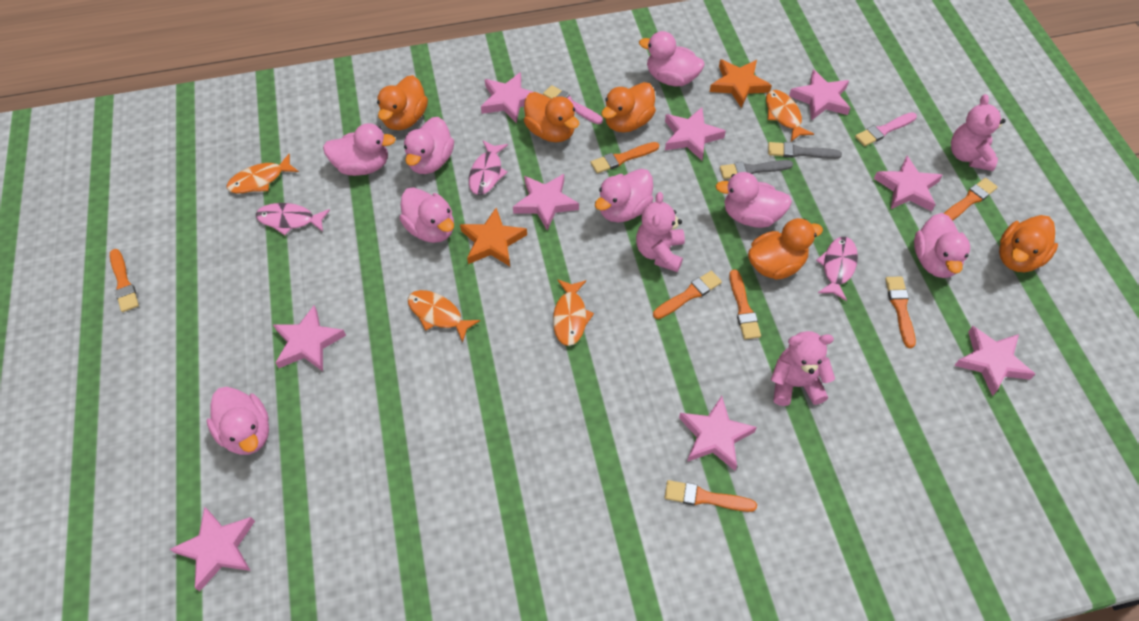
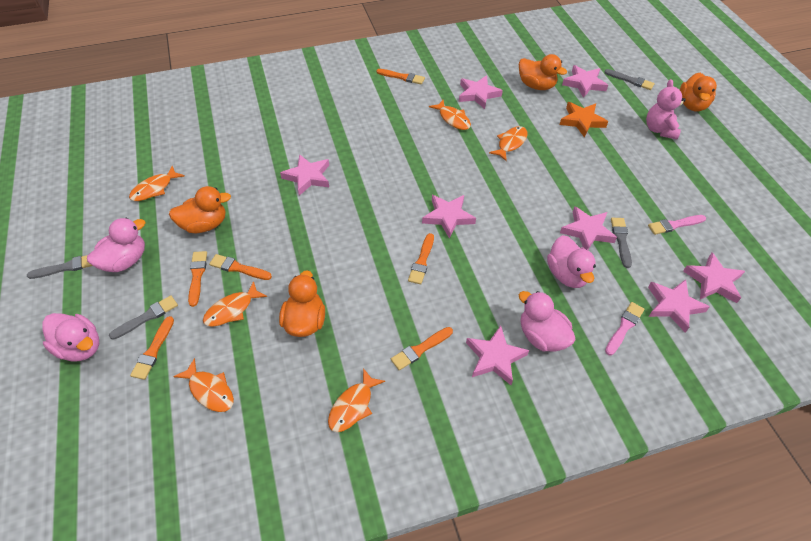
grey brush: [720,160,793,179] [768,142,842,159] = 2 -> [27,255,93,279] [109,295,178,340] [604,69,655,90] [611,218,632,268] = 4
orange brush: [110,249,139,312] [591,142,659,173] [653,271,722,319] [665,480,757,512] [729,270,761,339] [885,277,916,348] [944,178,998,221] = 7 -> [130,316,174,380] [188,251,207,307] [209,254,272,280] [377,69,425,84] [391,327,453,370] [408,233,434,284] = 6
orange duck: [377,75,428,130] [524,92,579,142] [601,82,656,132] [748,218,823,280] [999,215,1058,272] = 5 -> [169,186,231,233] [279,270,325,337] [519,54,567,90] [680,73,717,111] = 4
orange fish: [227,154,299,193] [408,290,480,343] [553,279,594,346] [766,90,814,141] = 4 -> [129,166,185,201] [173,358,234,412] [203,281,267,327] [328,368,385,432] [429,100,471,130] [489,126,528,161] = 6
orange star: [460,208,527,266] [710,59,772,108] = 2 -> [560,102,608,137] = 1
pink duck: [207,387,269,455] [323,123,396,176] [399,187,454,243] [404,117,454,174] [595,169,654,222] [639,31,704,86] [716,172,792,228] [914,213,970,278] = 8 -> [42,313,99,362] [87,218,145,272] [519,291,576,351] [547,235,596,288] = 4
pink fish: [256,203,330,235] [469,140,508,195] [816,237,858,301] = 3 -> none = 0
pink star: [170,507,255,591] [273,305,346,371] [481,72,533,124] [513,174,579,231] [665,107,726,160] [679,396,757,471] [789,69,850,121] [874,156,943,211] [954,326,1035,396] = 9 -> [280,154,329,196] [422,195,476,238] [459,75,503,109] [466,325,529,385] [560,206,617,250] [562,65,608,98] [648,279,710,333] [683,253,745,303] = 8
pink teddy bear: [636,192,685,272] [771,331,835,406] [951,94,1005,171] = 3 -> [646,79,686,139] = 1

